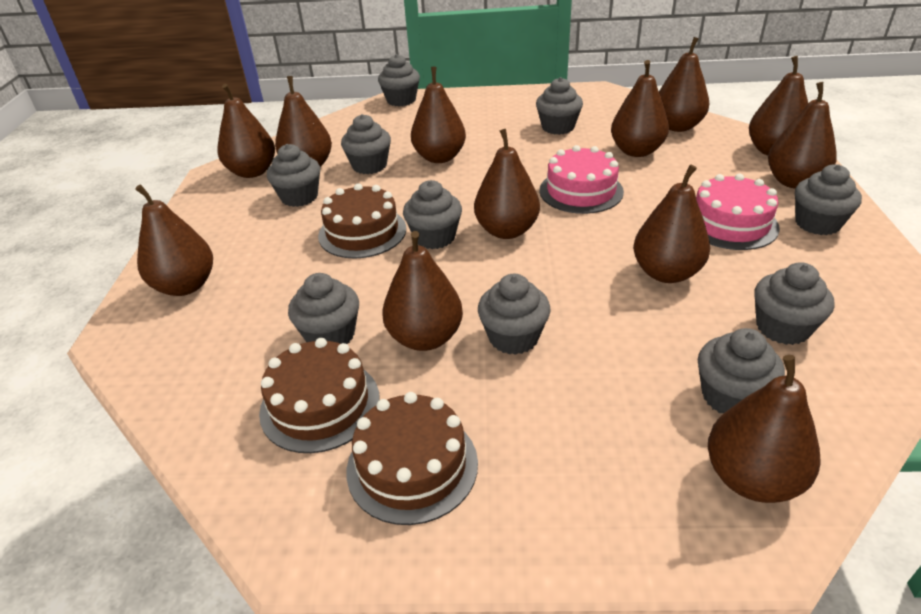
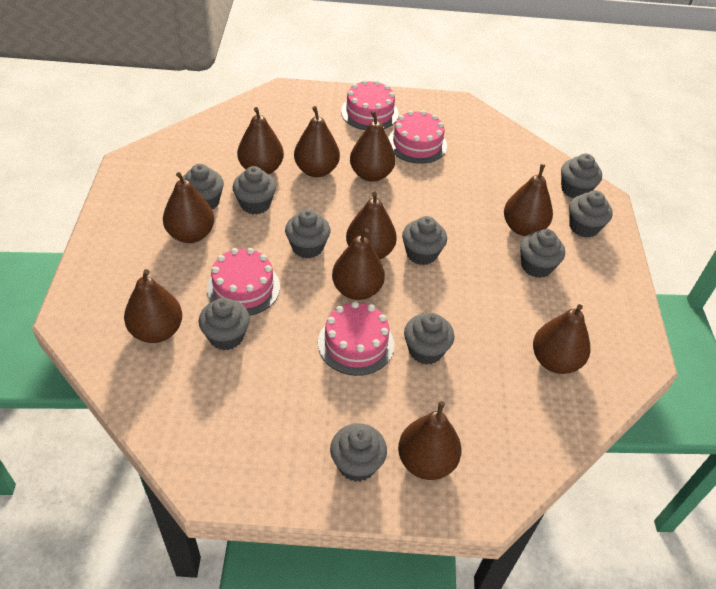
brown cake: [259,338,380,453] [318,183,406,259] [346,392,478,525] = 3 -> none = 0
brown pear: [135,184,213,296] [217,84,275,178] [275,76,332,167] [382,231,463,351] [411,67,466,163] [474,129,540,239] [611,60,669,157] [633,165,710,283] [659,37,710,132] [708,355,821,503] [749,56,808,155] [768,82,837,188] = 12 -> [124,269,182,343] [163,172,214,243] [237,107,284,174] [294,106,340,177] [332,228,385,300] [346,191,397,259] [350,111,396,182] [398,401,461,480] [504,164,553,236] [533,304,590,374] = 10
pink cake: [540,145,624,214] [696,174,780,250] = 2 -> [207,248,280,316] [318,301,394,376] [341,80,399,130] [388,110,447,164] = 4

